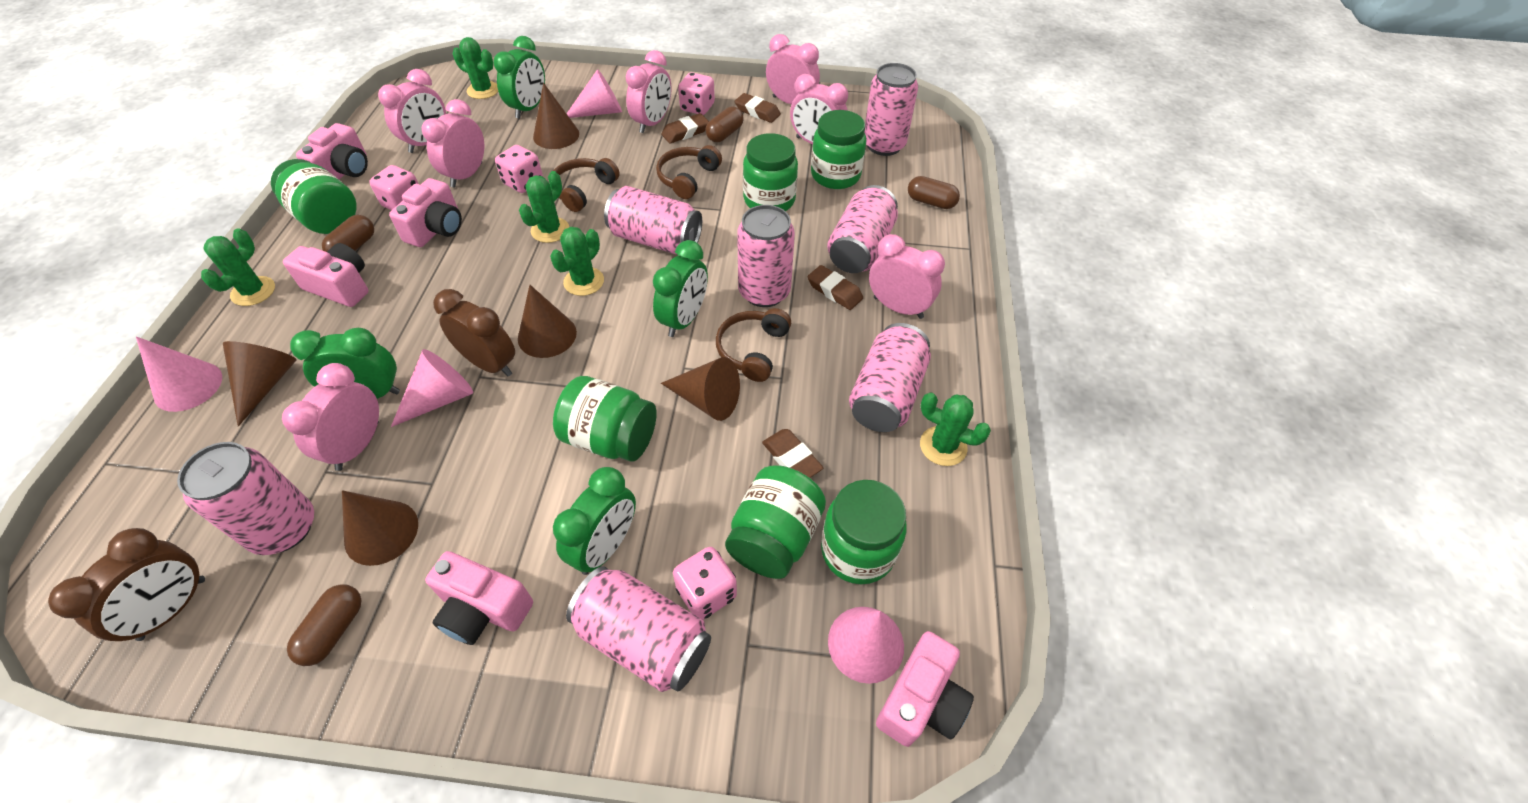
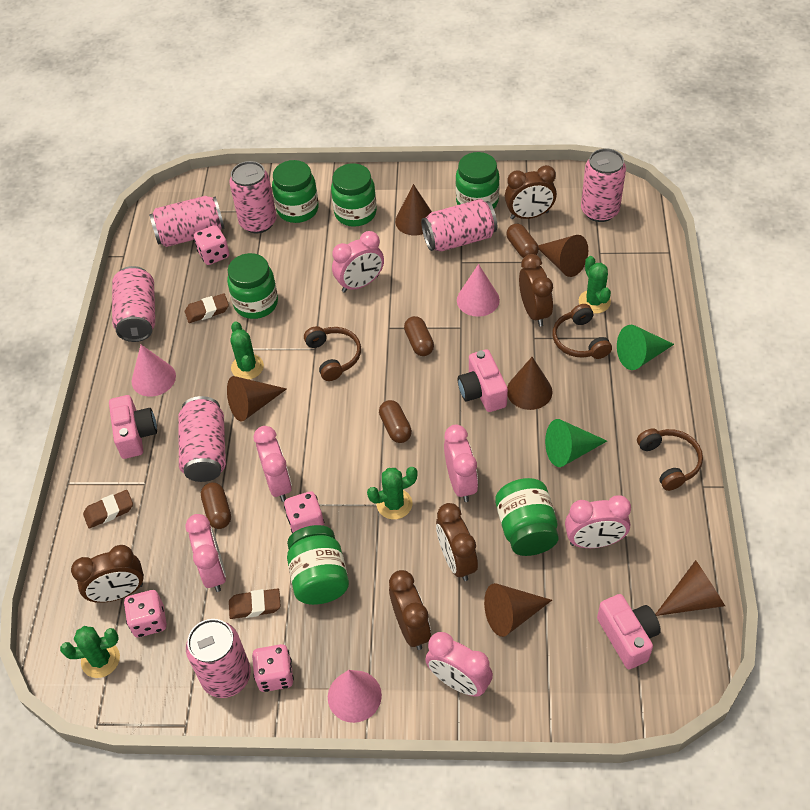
brown clock: [48,528,205,641] [433,289,515,376] = 2 -> [71,545,144,603] [389,570,431,650] [436,503,478,581] [505,165,557,219] [519,254,553,327] = 5
brown cone: [223,341,297,426] [342,490,418,566] [518,285,577,358] [533,83,579,149] [661,357,740,421] = 5 -> [227,376,287,422] [395,184,432,235] [484,583,552,637] [507,357,552,410] [538,235,588,277] [655,560,725,616] = 6
brown eraser: [661,113,709,143] [735,93,781,123] [762,429,823,478] [808,265,863,310] = 4 -> [83,490,133,528] [185,294,229,323] [229,589,281,619] = 3
green cactus: [201,228,275,306] [453,37,498,99] [519,171,569,243] [550,227,604,296] [920,392,991,466] = 5 -> [60,626,120,678] [230,321,264,380] [367,467,418,520] [579,256,611,314] = 4
green clock: [290,328,400,399] [493,36,545,119] [553,467,636,575] [653,240,708,337] = 4 -> none = 0
green cone: none = 0 -> [545,419,607,467] [617,325,674,370] = 2
pink camera: [283,243,369,307] [296,123,368,179] [389,178,462,247] [425,551,533,645] [876,631,974,747] = 5 -> [109,395,157,459] [458,349,508,412] [597,594,661,669] = 3
pink clock: [282,363,379,471] [378,69,446,153] [422,99,484,187] [626,50,672,133] [766,34,820,104] [790,74,848,144] [869,234,945,319] = 7 -> [185,514,226,592] [254,426,292,502] [332,231,384,293] [425,632,493,697] [444,425,478,502] [565,495,631,548] = 6
pink cone: [136,336,222,412] [391,349,473,427] [566,69,622,118] [828,607,904,684] = 4 -> [132,345,176,397] [328,670,382,723] [457,264,500,317] = 3

